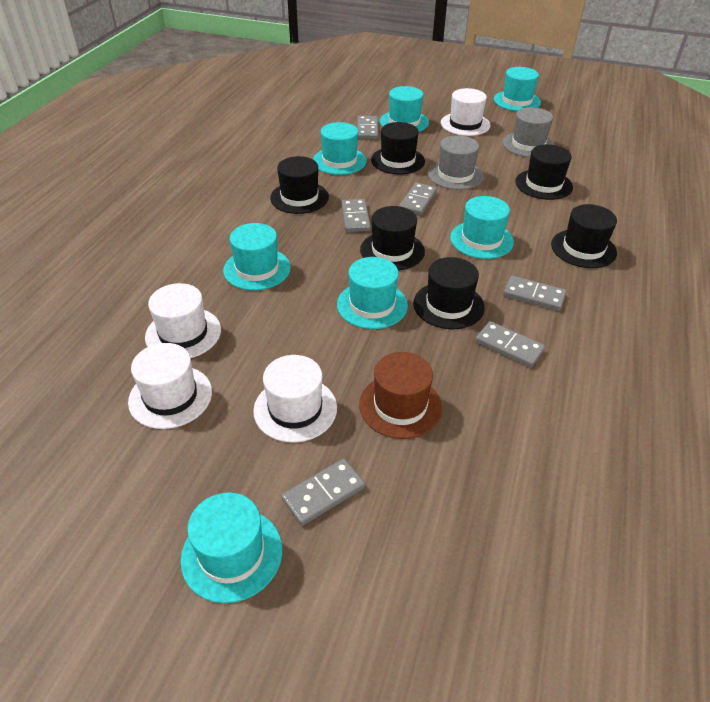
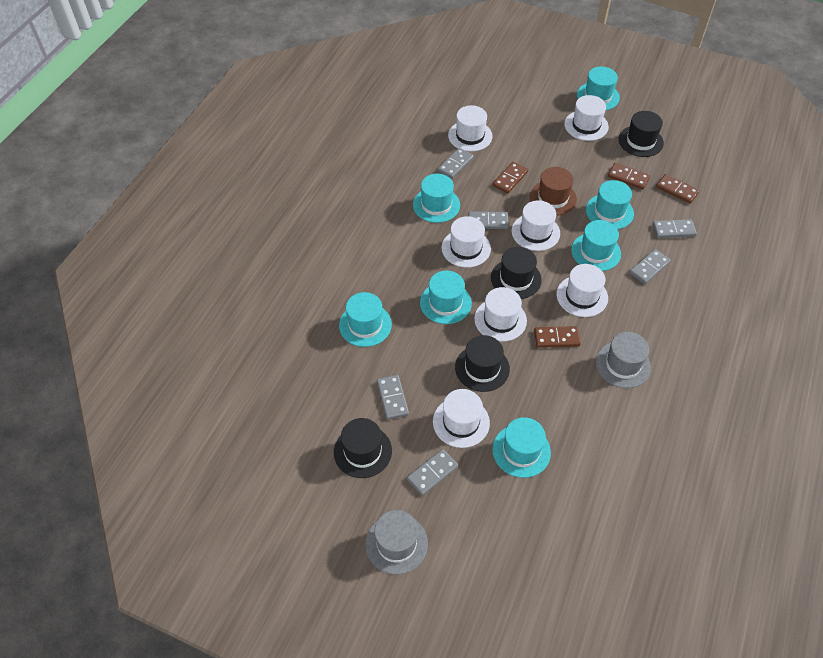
black hat: [270,156,329,214] [360,206,425,270] [371,122,425,175] [413,257,485,329] [515,144,573,200] [551,204,617,268] = 6 -> [334,418,392,478] [455,335,510,392] [491,247,542,299] [619,111,664,157] = 4
brown domino: none = 0 -> [492,162,528,194] [534,326,581,348] [608,163,650,190] [656,174,700,204] = 4
white hat: [128,343,212,429] [145,283,221,358] [253,355,337,443] [441,88,490,136] = 4 -> [433,389,490,448] [441,216,491,268] [448,105,493,152] [474,287,527,342] [512,201,560,251] [556,264,608,317] [564,95,609,141] = 7

